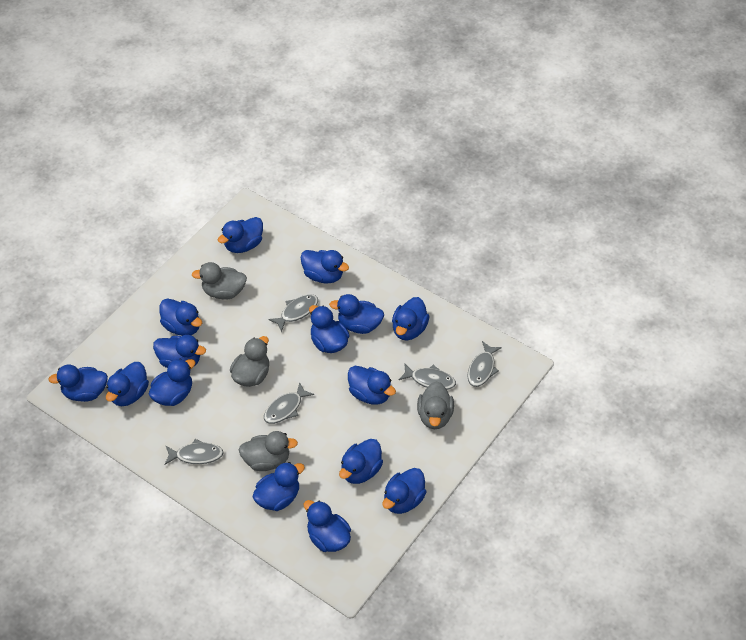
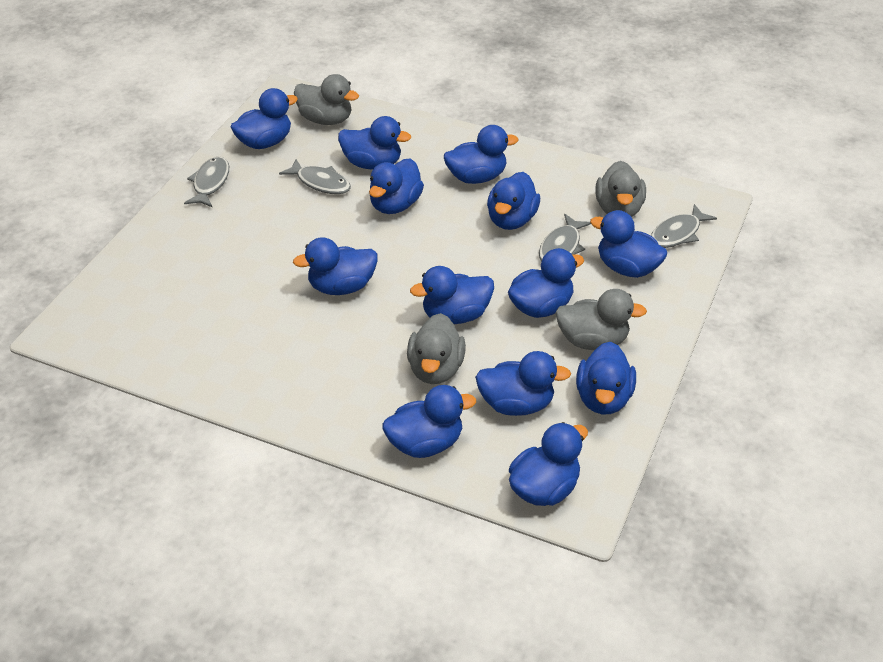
blue duck: [48,365,108,402] [106,362,149,406] [149,358,196,406] [153,335,206,368] [159,299,202,336] [218,217,263,253] [253,462,305,511] [300,250,349,284] [304,500,351,552] [309,305,350,353] [329,294,384,334] [339,439,383,484] [348,366,396,405] [382,468,427,514] [392,297,429,340] = 15 -> [230,88,298,149] [293,237,378,295] [338,116,411,170] [369,158,424,214] [383,385,476,458] [410,266,494,324] [444,125,518,184] [475,351,571,416] [487,172,540,230] [508,248,584,318] [509,422,588,506] [576,342,636,414] [590,210,667,278] = 13
grey fish: [165,439,224,465] [264,382,314,424] [268,294,318,332] [399,363,456,390] [467,341,502,387] = 5 -> [184,157,229,207] [279,159,351,194] [539,214,591,262] [651,204,717,248] = 4

